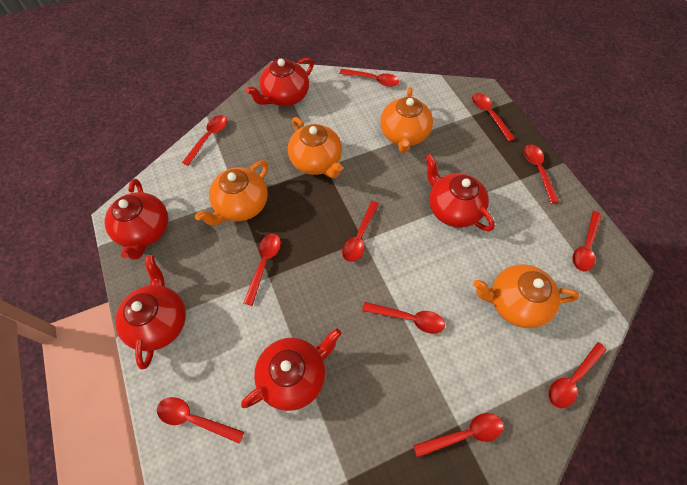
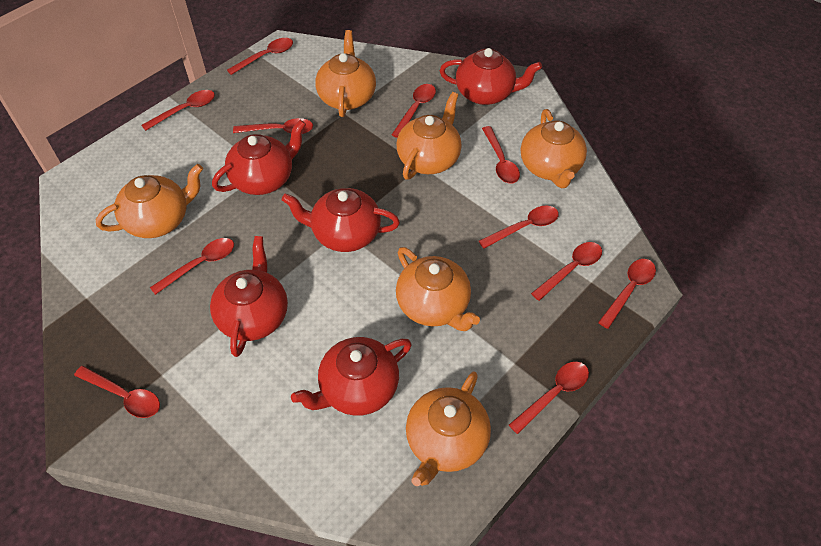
orange teapot: [195,160,268,225] [288,117,343,178] [380,87,433,153] [473,264,579,328] = 4 -> [96,164,203,238] [315,30,376,117] [396,247,480,331] [397,92,462,180] [406,372,491,486] [521,109,587,188] = 6

